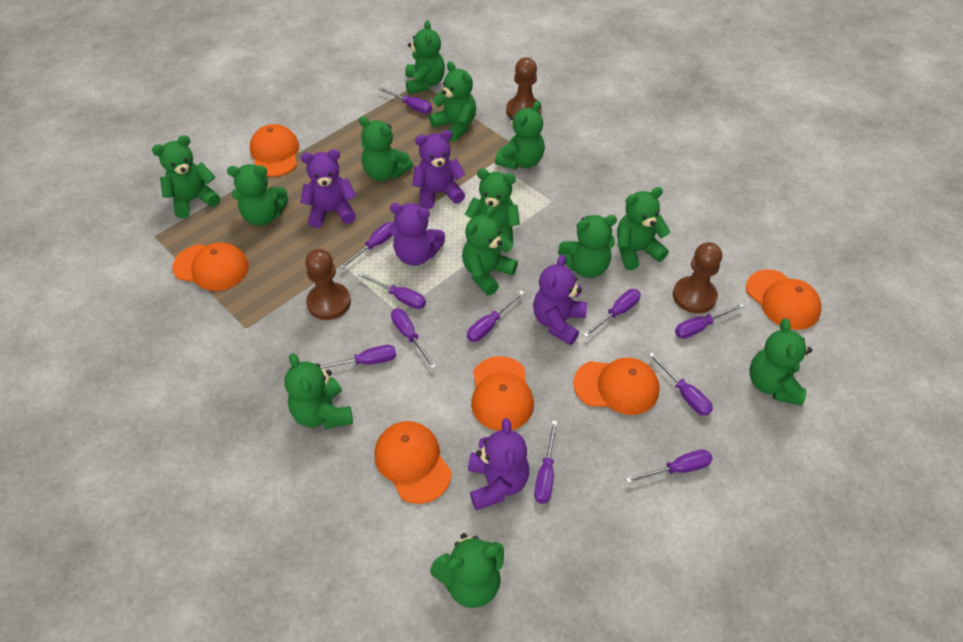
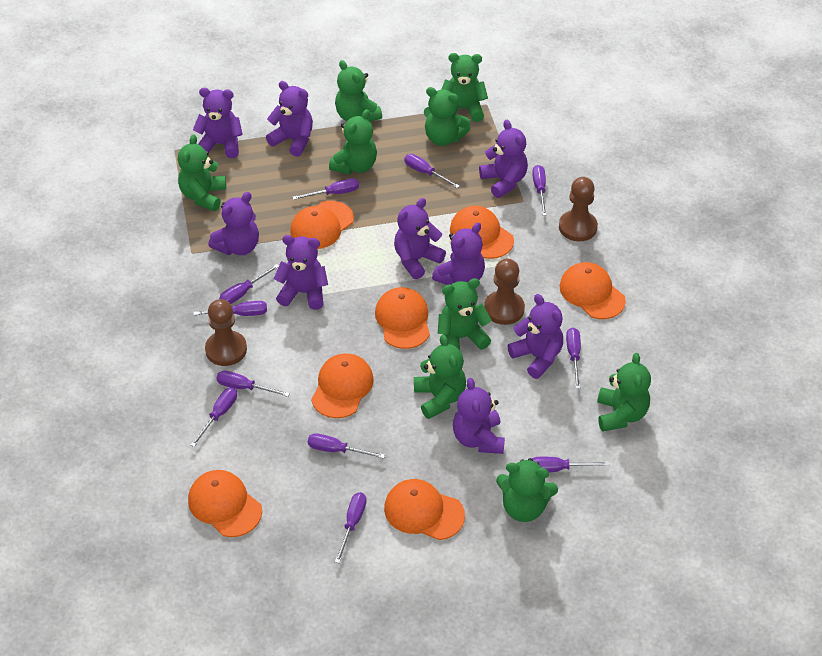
green teddy bear: [152,135,220,219] [227,164,288,226] [284,353,353,429] [359,116,413,181] [405,20,445,94] [429,61,476,142] [430,533,504,608] [462,206,518,295] [465,169,520,243] [495,101,545,170] [558,215,617,278] [617,187,671,270] [750,319,812,406] = 13 -> [178,135,226,211] [329,109,377,174] [335,60,382,122] [414,334,466,419] [424,87,470,146] [438,278,492,350] [441,53,488,122] [496,458,558,522] [597,353,651,432] = 9
orange cap: [172,242,249,291] [250,124,299,177] [374,421,452,504] [471,356,534,431] [573,358,660,415] [746,270,822,330] = 6 -> [188,470,262,537] [290,201,354,249] [311,353,374,418] [375,287,430,349] [384,479,465,540] [450,206,514,259] [560,262,626,319] = 7
purple teddy bear: [301,149,356,228] [390,203,445,266] [413,130,465,209] [468,418,529,510] [533,254,587,345] = 5 -> [193,88,243,158] [208,192,259,255] [266,81,313,157] [274,235,328,310] [394,198,446,279] [432,222,485,285] [453,378,505,454] [479,120,528,198] [508,294,563,379] = 9

